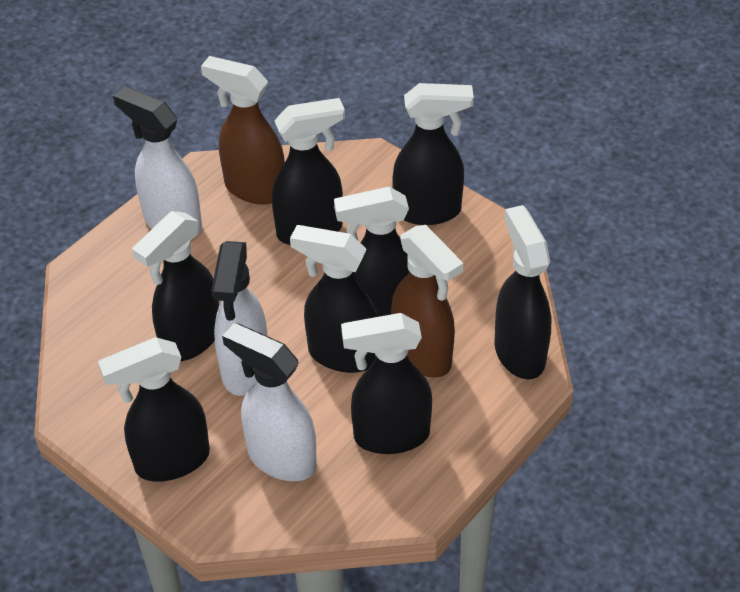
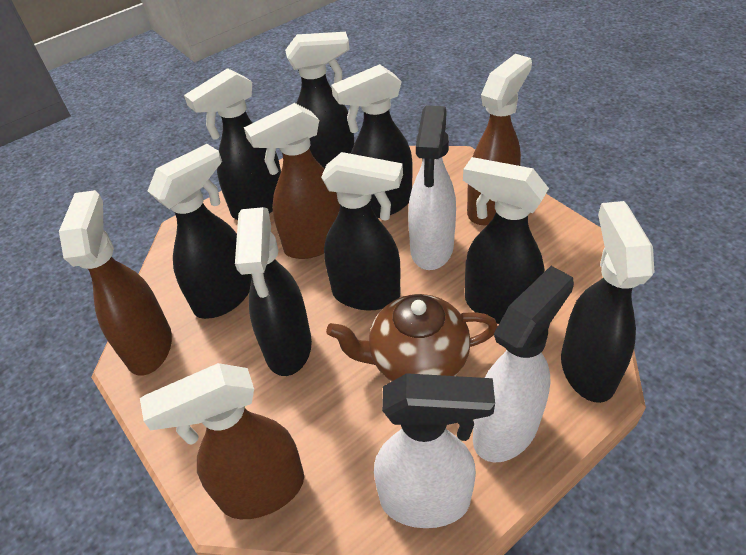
brown spray bottle: [201,56,285,205] [391,225,463,378] = 2 -> [59,190,172,376] [140,363,304,519] [244,103,340,259] [467,54,532,225] = 4
brown teapot: none = 0 -> [326,294,498,381] = 1

